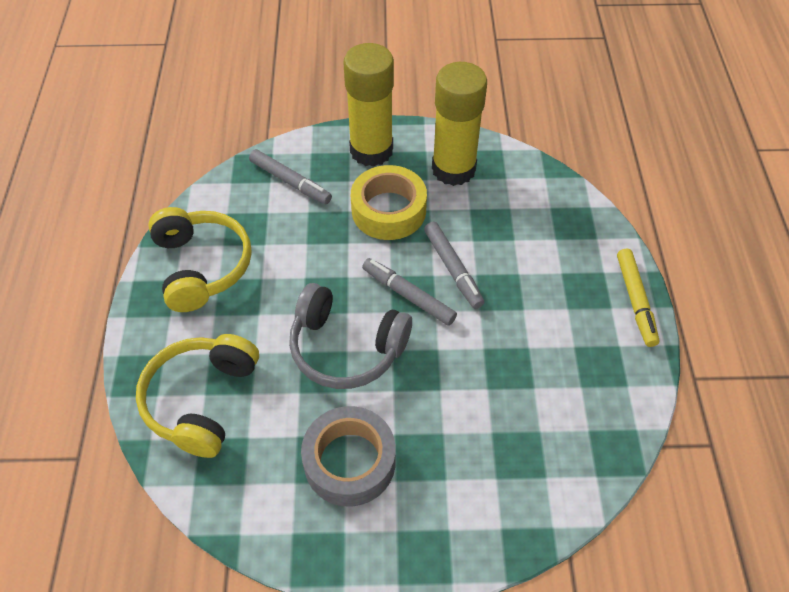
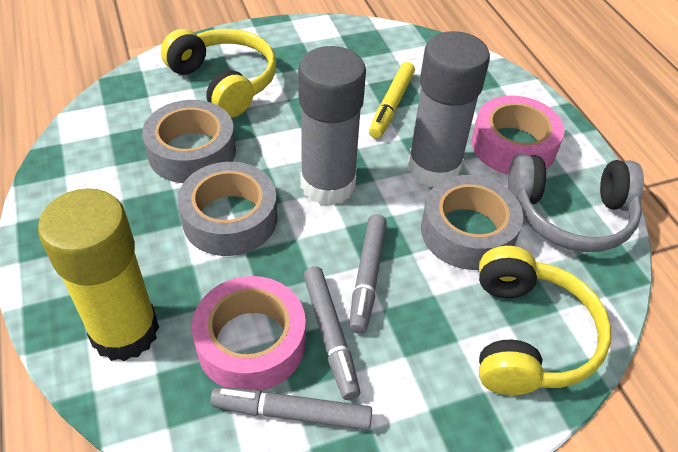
grey glue stick: none = 0 -> [298,46,366,206] [408,31,490,187] = 2
grey tape: [301,406,396,506] = 1 -> [142,100,236,183] [177,162,277,256] [421,175,523,270] = 3
pink tape: none = 0 -> [192,276,306,391] [472,96,565,175] = 2
yellow glue stick: [343,43,394,167] [432,62,487,186] = 2 -> [38,188,159,361] = 1
yellow tape: [351,165,427,240] = 1 -> none = 0

